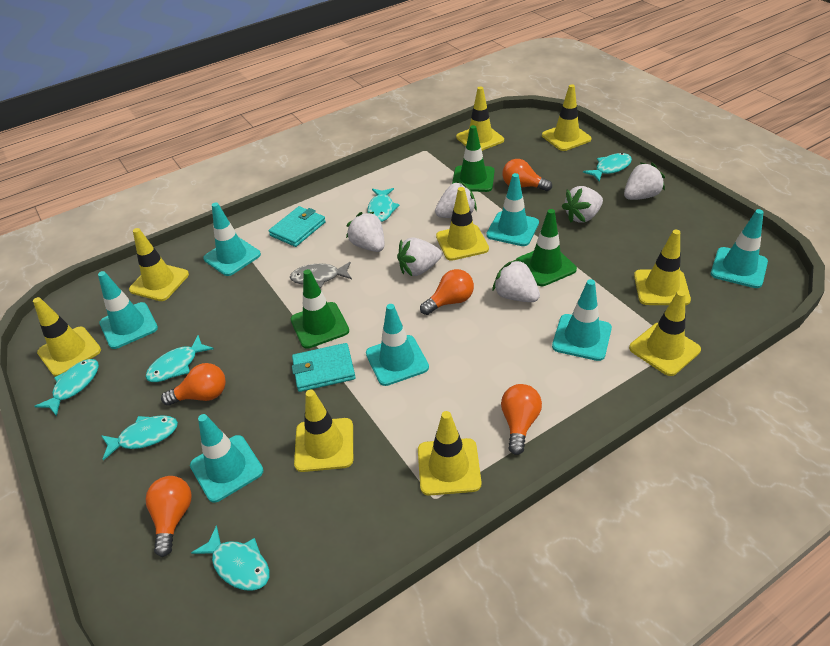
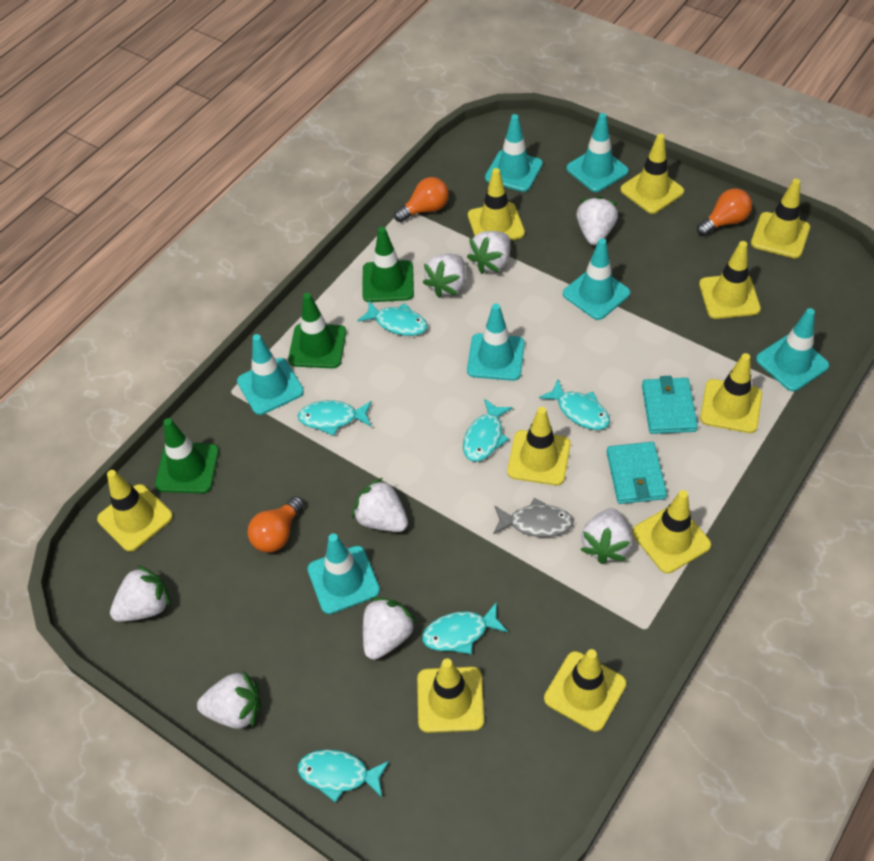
orange light bulb: [145,476,192,557] [161,363,226,406] [420,269,474,315] [501,384,542,455] [502,159,552,191] = 5 -> [248,496,304,553] [394,177,449,222] [697,189,752,236] = 3
white strawberry: [346,212,385,252] [397,237,442,276] [435,181,477,218] [492,259,540,302] [562,186,603,223] [624,163,665,200] = 6 -> [110,565,170,622] [197,671,261,729] [352,478,408,532] [363,597,417,660] [422,254,466,298] [467,231,511,274] [576,196,618,245] [580,508,632,564] = 8
yellow traffic cone: [33,297,101,377] [129,228,189,301] [294,389,353,472] [418,411,482,496] [436,187,489,261] [456,86,504,151] [542,84,592,151] [629,290,701,376] [634,230,691,305] = 9 -> [97,470,173,552] [417,658,484,733] [468,168,525,240] [507,407,571,485] [544,649,626,732] [620,134,684,214] [632,490,711,573] [699,241,761,319] [700,353,762,433] [751,179,810,258] = 10

